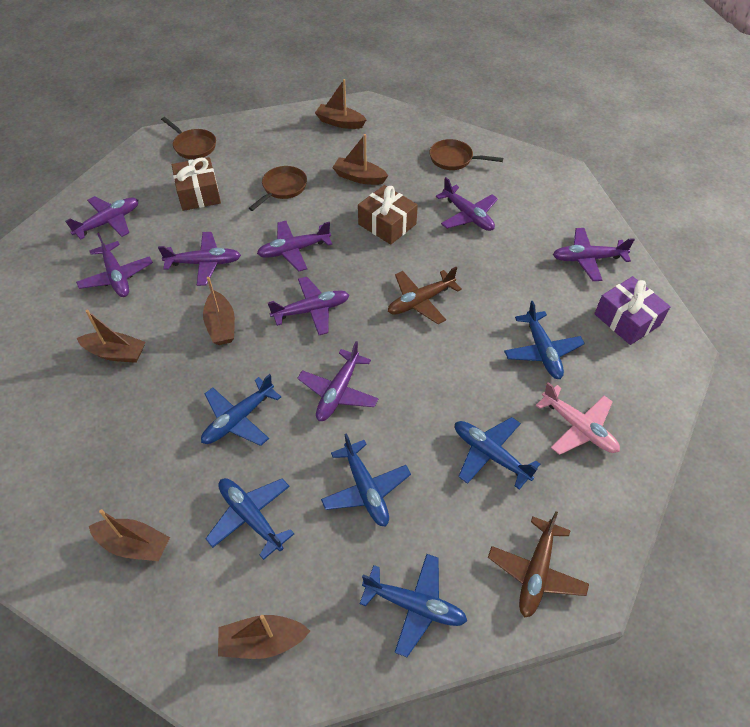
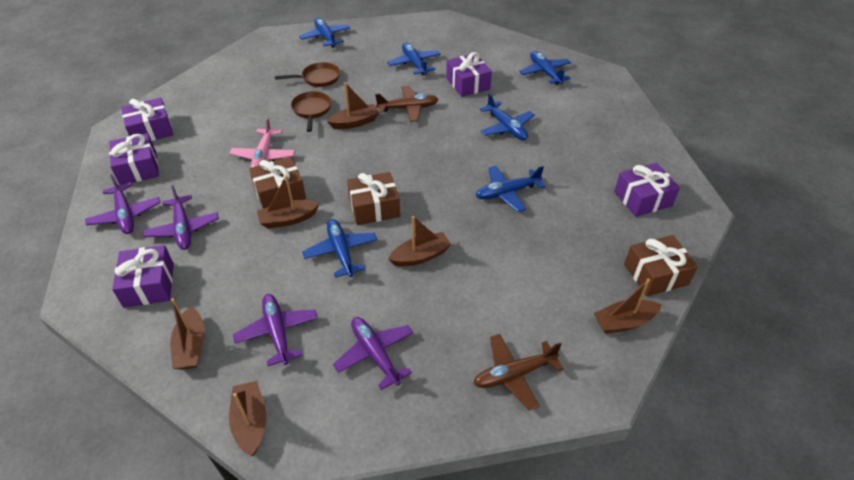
brown gift: [172,157,221,211] [358,185,418,245] = 2 -> [249,157,306,209] [347,172,400,225] [624,235,698,296] = 3
brown pan: [161,117,216,159] [248,166,307,211] [429,139,503,170] = 3 -> [275,62,340,87] [291,91,331,132] = 2
purple gift: [594,276,671,345] = 1 -> [109,133,159,185] [112,245,174,308] [121,98,173,141] [446,52,492,97] [614,163,680,217] = 5
purple plane: [65,196,138,239] [76,233,153,297] [158,232,241,286] [257,221,332,272] [268,277,349,335] [297,341,379,421] [436,177,498,231] [553,228,635,281] = 8 -> [85,174,160,234] [143,186,219,250] [233,294,318,366] [333,317,413,390] = 4

